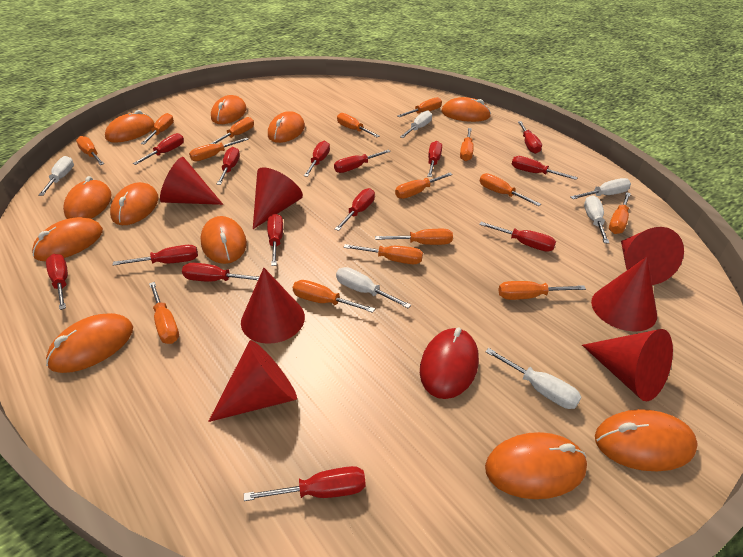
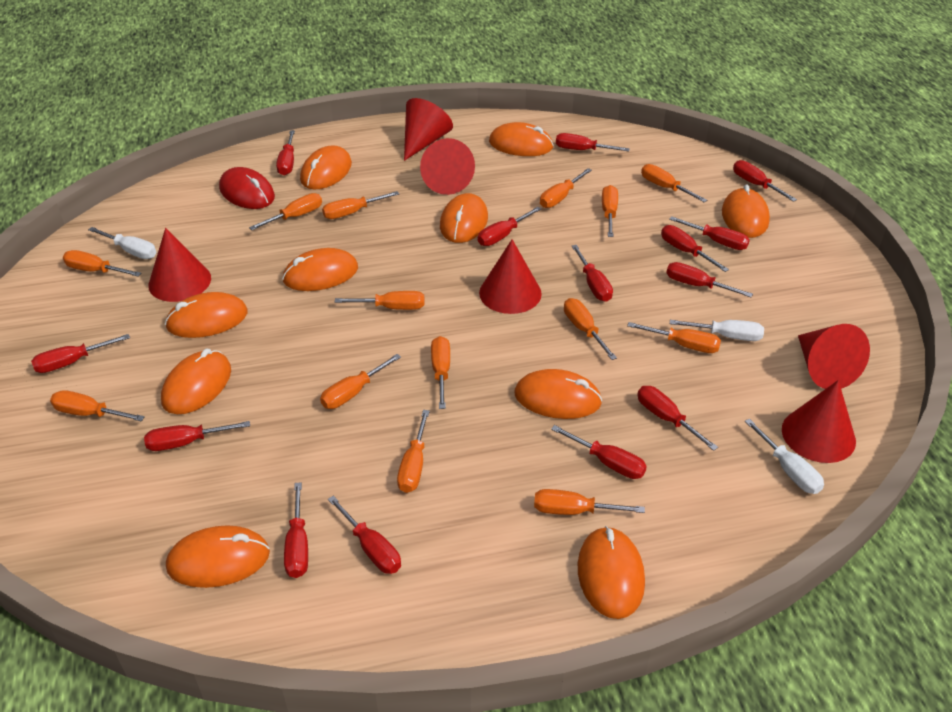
orange mouse: [32,217,103,261] [46,313,133,373] [63,176,112,219] [105,110,155,143] [110,182,159,225] [200,216,247,264] [211,95,247,124] [268,111,305,143] [442,97,491,122] [485,432,587,499] [595,409,698,471] = 11 -> [161,348,231,414] [165,292,248,338] [166,525,270,588] [282,248,358,291] [300,145,352,190] [440,193,488,243] [489,122,553,156] [515,369,602,419] [578,526,645,619] [722,184,770,238] = 10
orange screwdriver: [76,136,104,165] [141,113,174,144] [149,282,179,344] [189,138,249,161] [210,117,254,144] [293,280,375,313] [337,113,380,137] [344,244,423,264] [375,229,453,245] [395,173,453,199] [397,97,442,117] [460,128,474,161] [480,173,541,206] [499,281,586,300] [609,192,631,234] = 15 -> [50,390,145,421] [63,250,141,277] [249,193,322,230] [320,354,401,409] [322,191,399,219] [335,291,424,310] [397,410,430,493] [431,336,450,409] [534,489,645,515] [540,168,592,208] [564,298,617,360] [602,185,618,237] [627,322,721,353] [641,164,707,202] = 14
red cone: [160,157,223,205] [208,340,297,422] [241,268,305,344] [253,167,303,229] [582,329,673,401] [591,257,657,332] [621,227,684,285] = 7 -> [148,228,211,302] [404,98,453,161] [420,138,475,195] [479,239,542,314] [782,380,856,463] [798,324,870,389] = 6
white screwdriver: [38,156,74,196] [336,267,411,308] [400,110,432,138] [485,348,581,409] [570,178,631,199] [584,195,609,243] = 6 -> [88,227,156,259] [670,320,764,341] [744,419,824,494] = 3

